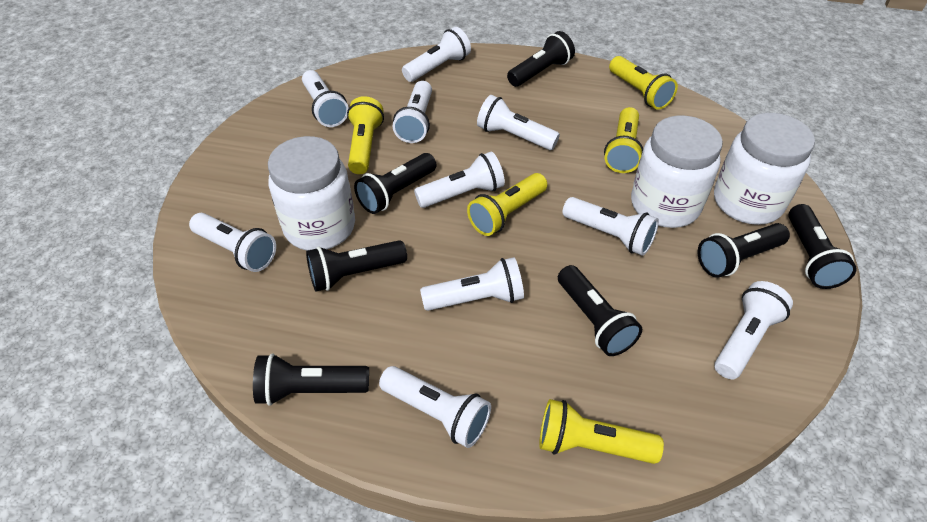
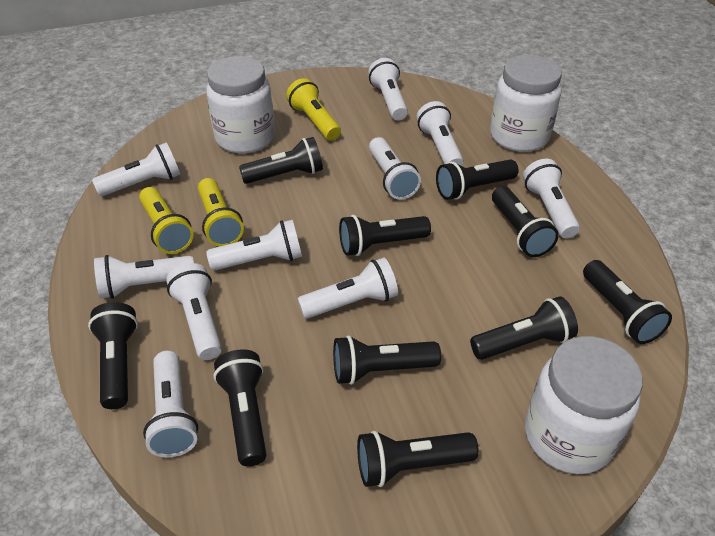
black flashlight: [253,353,369,406] [306,240,407,291] [354,153,436,214] [507,31,575,87] [558,265,642,356] [698,223,790,278] [788,204,857,289] = 7 -> [88,302,138,409] [214,350,267,466] [239,137,323,184] [333,335,441,385] [339,215,431,256] [357,431,479,487] [436,160,519,200] [470,296,578,360] [492,186,559,257] [583,260,672,344] = 10
yellow flashlight: [347,96,384,174] [467,173,547,236] [539,399,664,464] [604,107,643,173] [609,56,678,110] = 5 -> [139,187,194,254] [198,178,244,247] [286,78,341,141] = 3

